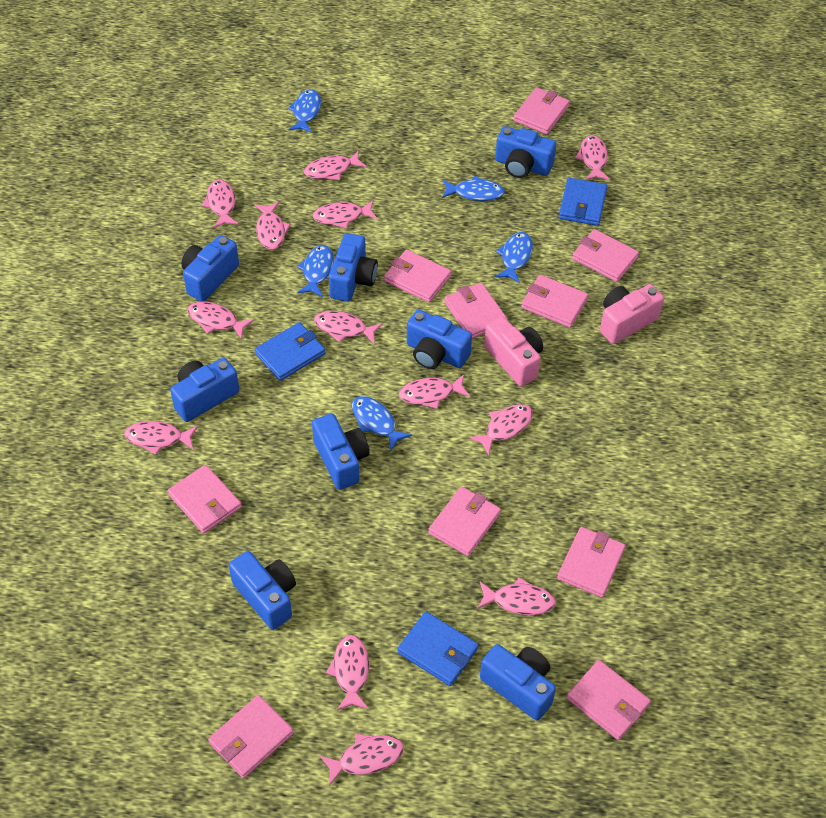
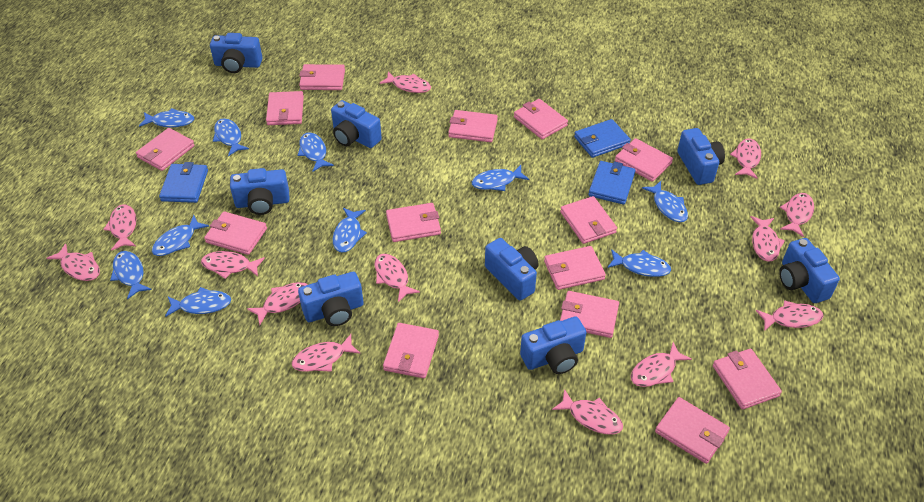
blue fish: [288,89,321,133] [297,245,334,297] [352,396,412,450] [442,176,505,201] [495,232,533,283] = 5 -> [110,251,152,299] [139,108,194,128] [152,215,209,256] [165,287,231,317] [213,118,249,156] [298,132,334,172] [333,208,367,253] [472,165,529,191] [607,249,671,277] [642,181,688,222] = 10
pink camera: [484,317,543,387] [600,284,664,344] = 2 -> none = 0
pink wallet: [168,465,242,534] [208,695,294,778] [384,250,451,303] [428,486,501,556] [444,283,508,339] [514,87,570,134] [521,275,588,328] [557,527,626,598] [567,660,651,740] [572,229,639,282] = 10 -> [136,128,195,171] [204,211,267,255] [266,91,304,125] [299,64,345,90] [383,323,439,378] [386,203,441,242] [448,110,498,142] [514,99,568,139] [544,246,606,290] [560,196,617,244] [560,291,619,338] [615,138,673,182] [655,397,730,464] [713,349,782,410] = 14

